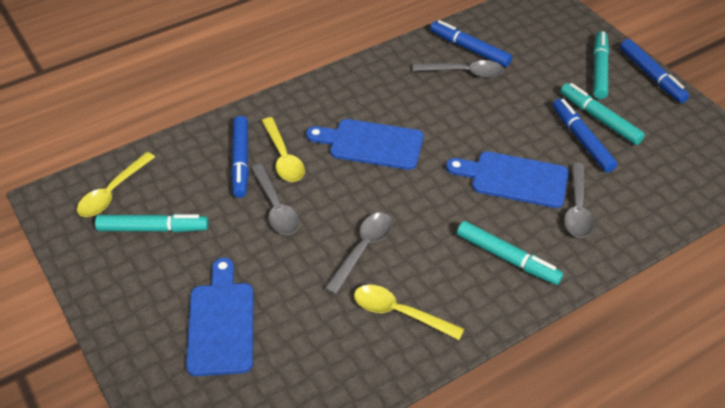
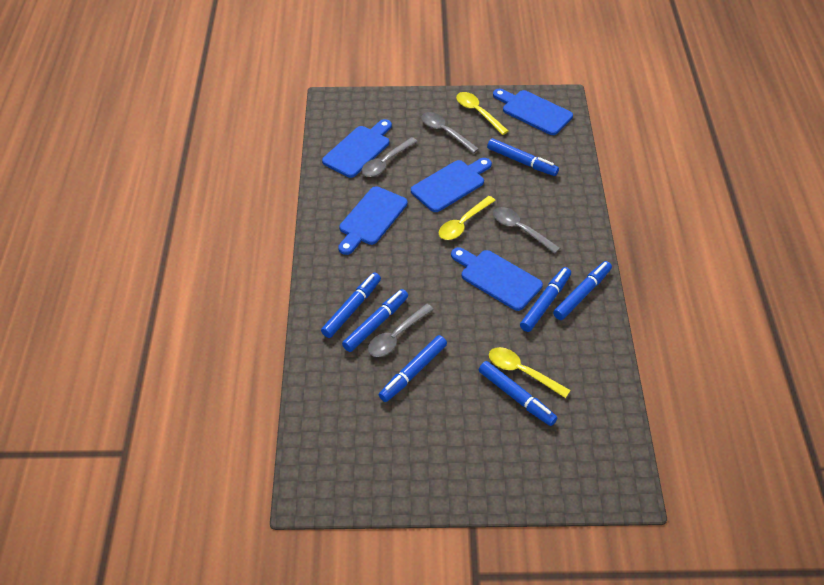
blue cutting board: [186,258,254,376] [306,119,423,170] [446,151,569,208] = 3 -> [322,119,392,178] [338,186,408,255] [411,158,492,212] [451,247,543,311] [493,89,573,135] = 5
blue marker: [231,116,249,198] [430,20,512,67] [553,98,618,173] [620,39,689,103] = 4 -> [321,273,381,338] [342,289,408,352] [379,335,447,402] [479,361,557,426] [487,138,559,176] [520,267,571,332] [553,261,612,320] = 7
turquoise marker: [95,214,208,232] [457,221,563,285] [560,83,645,145] [593,31,609,99] = 4 -> none = 0

